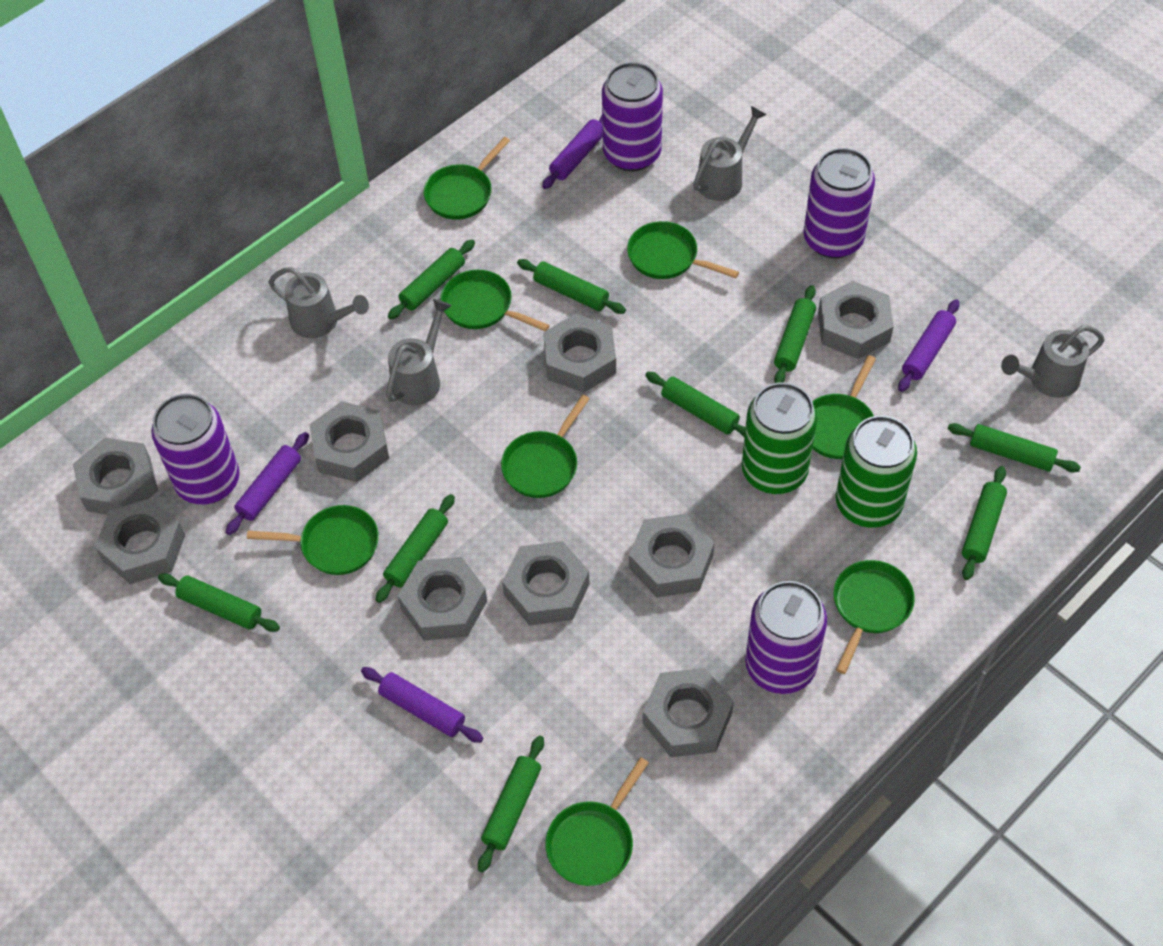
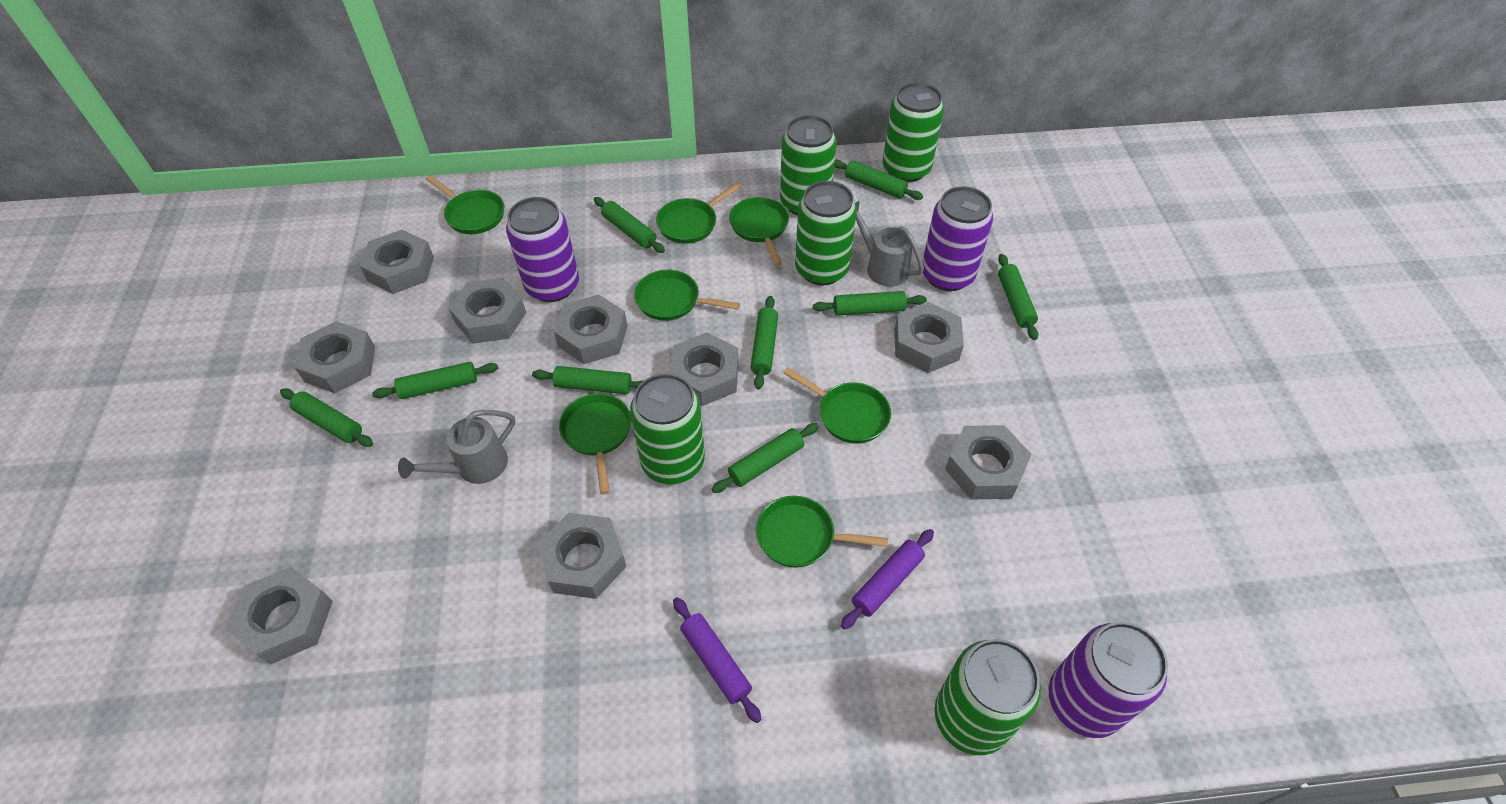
green can: [742,382,818,494] [836,415,917,528] = 2 -> [630,373,705,484] [780,115,837,215] [795,181,857,285] [883,82,944,182] [935,639,1041,755] = 5
green pan: [247,505,379,575] [423,137,510,220] [440,270,550,331] [501,395,590,498] [546,757,649,886] [627,221,739,279] [812,355,876,459] [833,560,915,674] = 8 -> [426,175,505,234] [559,393,632,494] [634,270,740,321] [656,182,742,244] [729,197,789,266] [756,496,888,568] [783,367,891,443] = 7
grey watering can: [268,267,369,338] [386,299,452,405] [693,106,767,201] [1001,325,1105,398] = 4 -> [398,410,515,484] [855,201,924,287] = 2
purple can: [151,394,240,504] [602,62,663,171] [745,581,827,694] [803,148,875,259] = 4 -> [506,197,579,302] [923,186,993,291] [1049,622,1168,738] = 3
purple rolling pin: [226,432,309,535] [361,667,483,743] [542,115,603,189] [898,299,960,392] = 4 -> [673,597,761,723] [841,529,934,630] = 2

